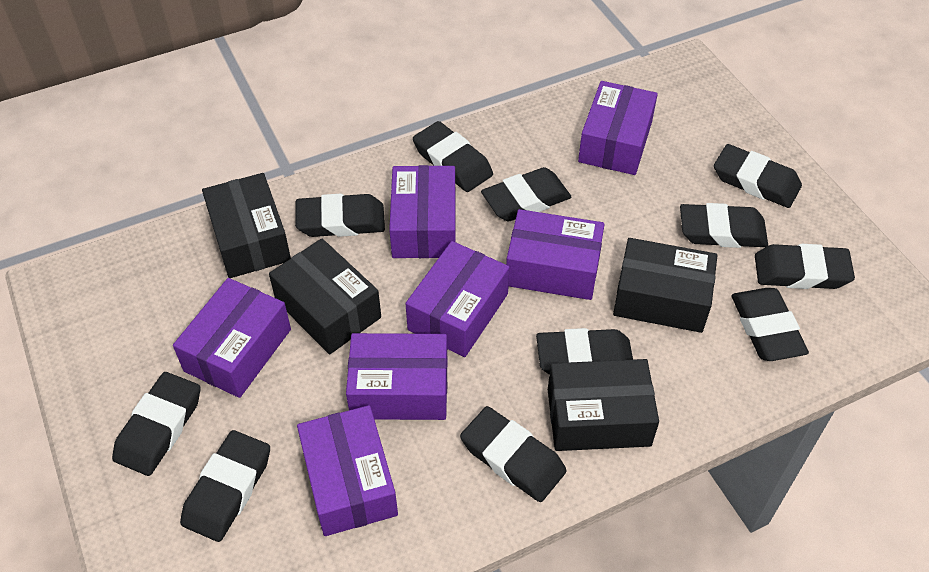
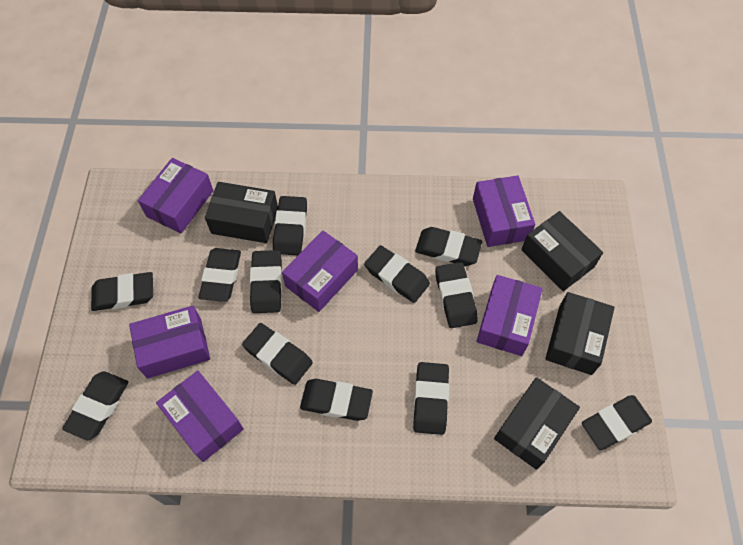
black eraser: [112,372,201,476] [180,430,270,542] [295,194,385,237] [413,121,493,192] [460,406,567,502] [481,167,571,222] [536,328,633,374] [680,203,768,248] [714,144,802,208] [731,288,809,361] [755,244,855,289] = 11 -> [62,371,128,441] [91,272,153,311] [198,248,241,302] [242,323,313,385] [250,250,282,313] [273,196,307,255] [300,379,373,421] [364,245,430,303] [413,362,449,435] [415,227,482,266] [435,262,478,328] [582,395,652,450] = 12
purple box: [173,278,291,398] [297,405,398,536] [346,333,447,420] [389,165,456,258] [405,241,510,357] [506,209,605,300] [578,81,658,175] = 7 -> [129,306,210,379] [138,158,214,233] [156,371,244,462] [282,231,358,312] [473,175,535,247] [476,275,543,356] = 6

